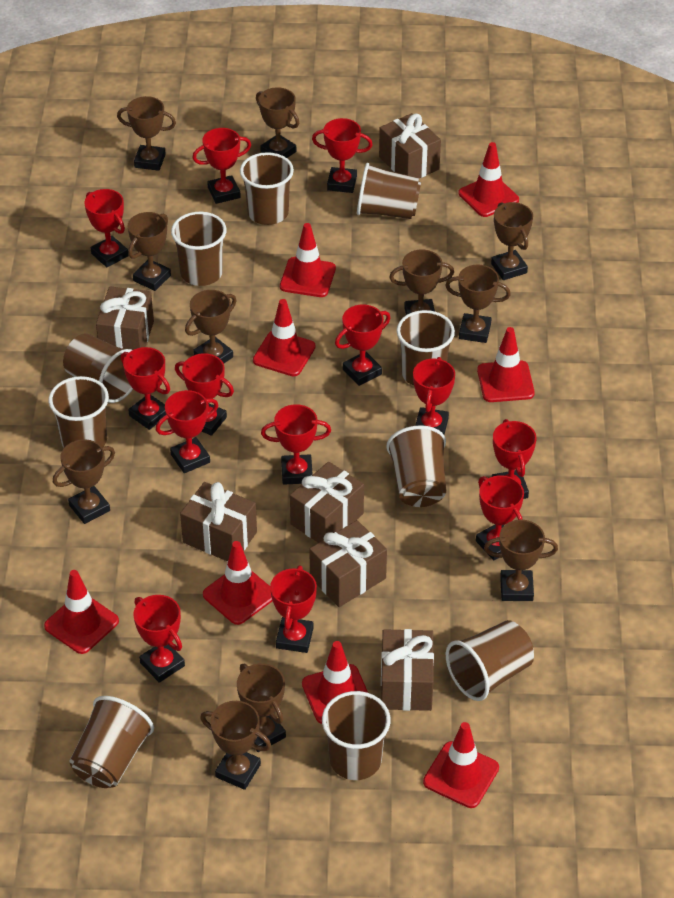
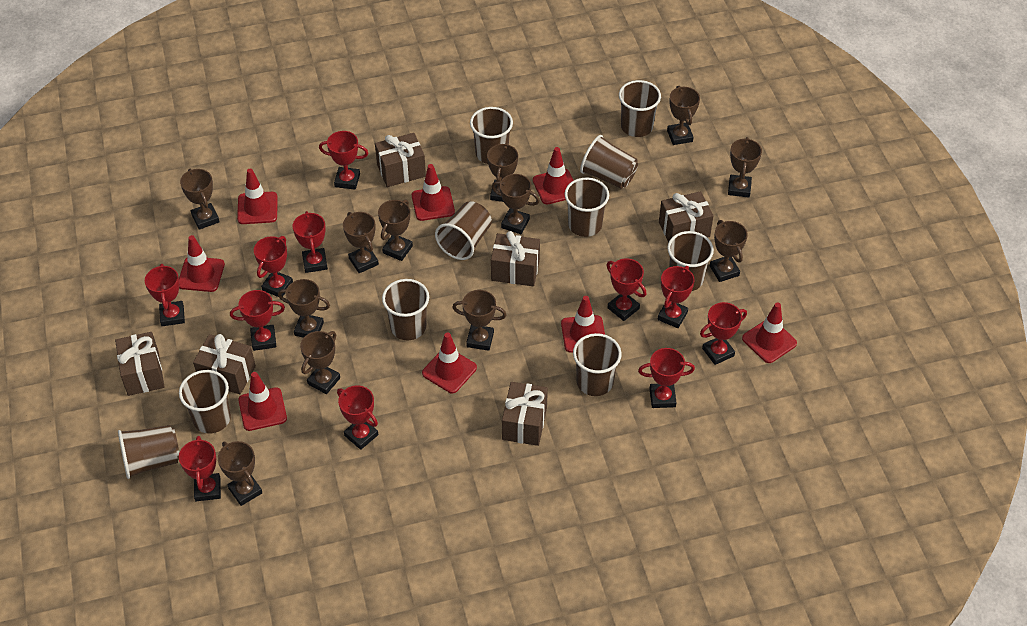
brown trophy: [53,439,115,524] [117,96,176,171] [127,212,171,291] [185,290,237,363] [200,701,271,790] [237,663,286,752] [256,87,299,158] [389,250,454,315] [445,264,511,343] [484,520,558,601] [491,202,533,280] = 11 -> [180,169,220,230] [218,441,262,506] [278,279,330,338] [300,331,340,394] [343,212,379,273] [378,200,413,261] [452,290,506,351] [487,142,518,202] [492,174,540,234] [667,86,700,145] [710,220,748,282] [728,137,762,198] = 12
red trophy: [84,189,129,267] [121,347,170,430] [133,595,185,683] [156,390,218,473] [175,353,234,436] [192,128,251,204] [261,404,331,485] [270,566,317,653] [312,118,373,193] [335,305,390,386] [413,357,455,435] [476,475,524,560] [492,419,537,499] = 13 -> [145,264,185,326] [179,436,221,501] [230,290,285,351] [254,236,293,297] [293,211,328,273] [319,131,368,190] [337,386,378,450] [606,258,646,321] [638,348,695,408] [657,266,695,328] [700,302,747,365] = 11

